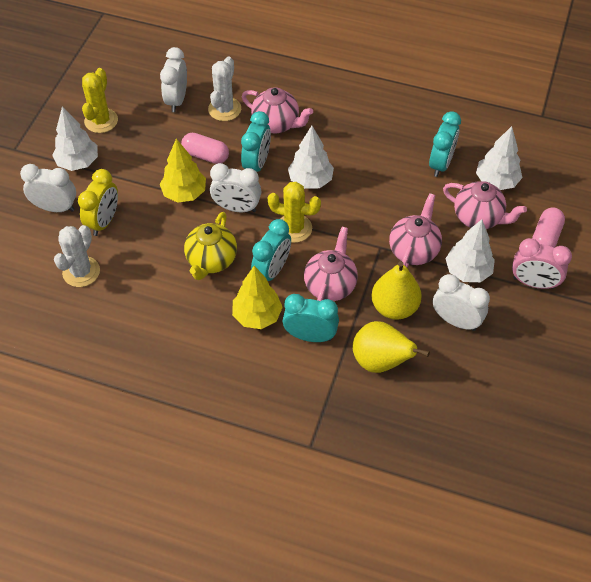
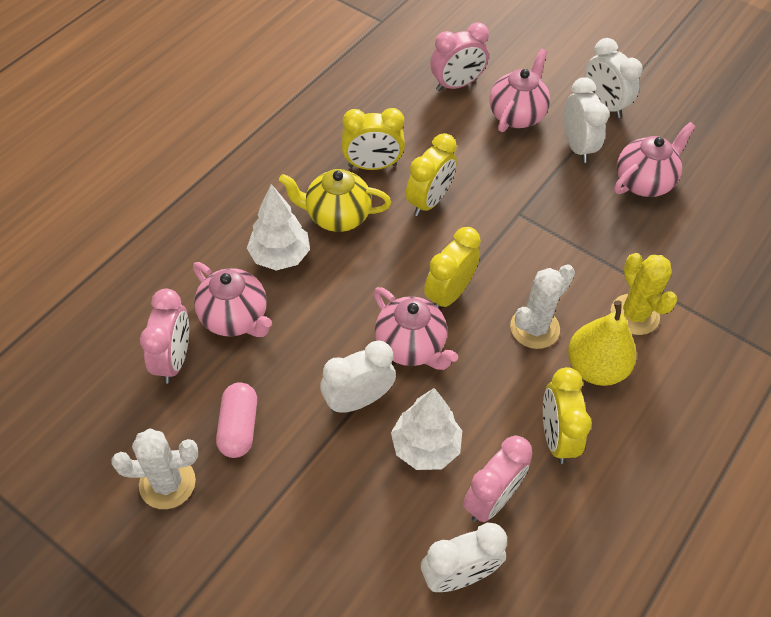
pink capsule: [181,133,229,164] [532,208,565,248] = 2 -> [216,383,257,458] = 1
pink clock: [512,238,572,289] = 1 -> [140,288,189,383] [430,22,489,91] [463,436,532,522] = 3
turquoise clock: [241,111,271,172] [251,219,291,281] [283,294,339,342] [429,111,461,177] = 4 -> none = 0
white tree: [52,107,98,171] [288,126,334,189] [445,219,495,282] [476,126,522,190] = 4 -> [247,184,310,271] [391,388,462,470] = 2
yellow cactus: [82,68,118,133] [268,182,321,243] = 2 -> [611,253,678,335] = 1
yellow clock: [78,169,118,236] = 1 -> [341,108,405,170] [406,133,457,216] [424,227,481,308] [543,367,592,464] = 4
yellow pear: [353,321,430,373] [371,261,422,320] = 2 -> [568,300,636,386] = 1
yellow tree: [160,139,206,203] [232,266,283,329] = 2 -> none = 0

